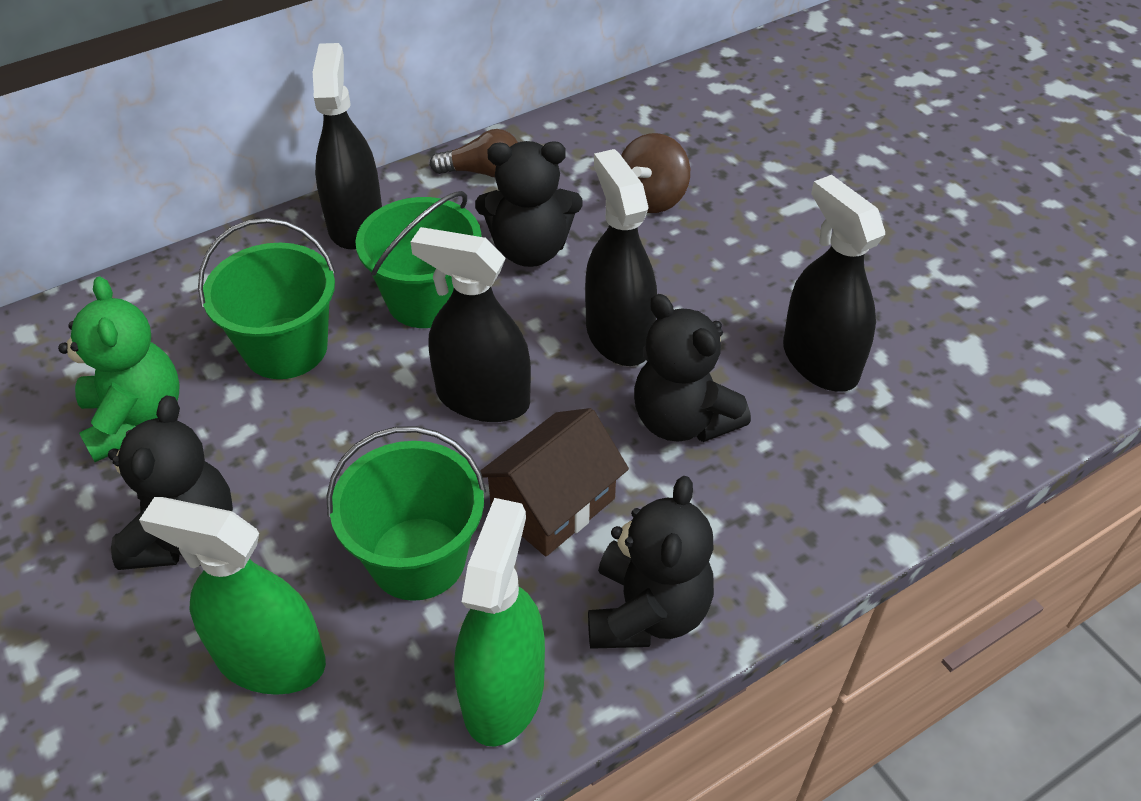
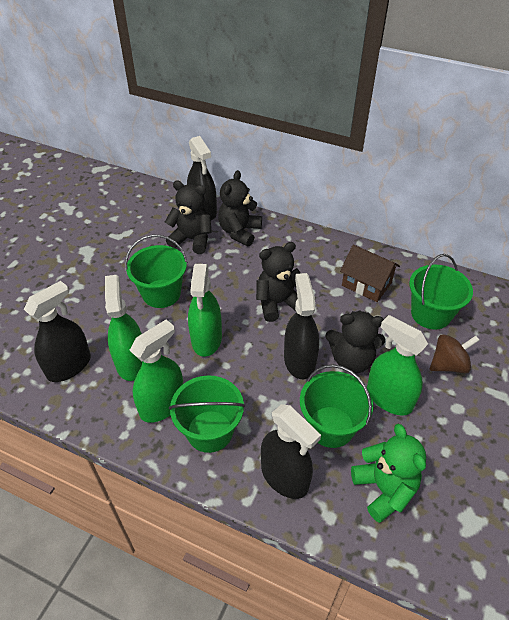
brown light bulb: [430,129,518,177] = 1 -> none = 0
green bucket: [198,218,335,379] [327,426,486,601] [355,191,482,328] = 3 -> [125,235,188,308] [169,376,245,453] [300,364,373,448] [409,254,473,330] = 4
green spray bottle: [139,497,326,695] [454,498,545,746] = 2 -> [105,275,142,381] [130,319,183,423] [188,264,222,357] [367,315,428,416] = 4

